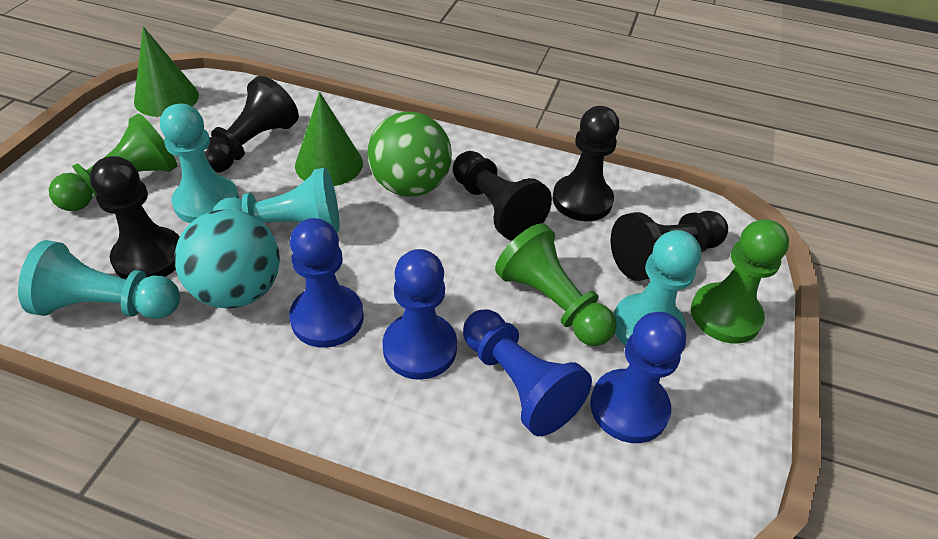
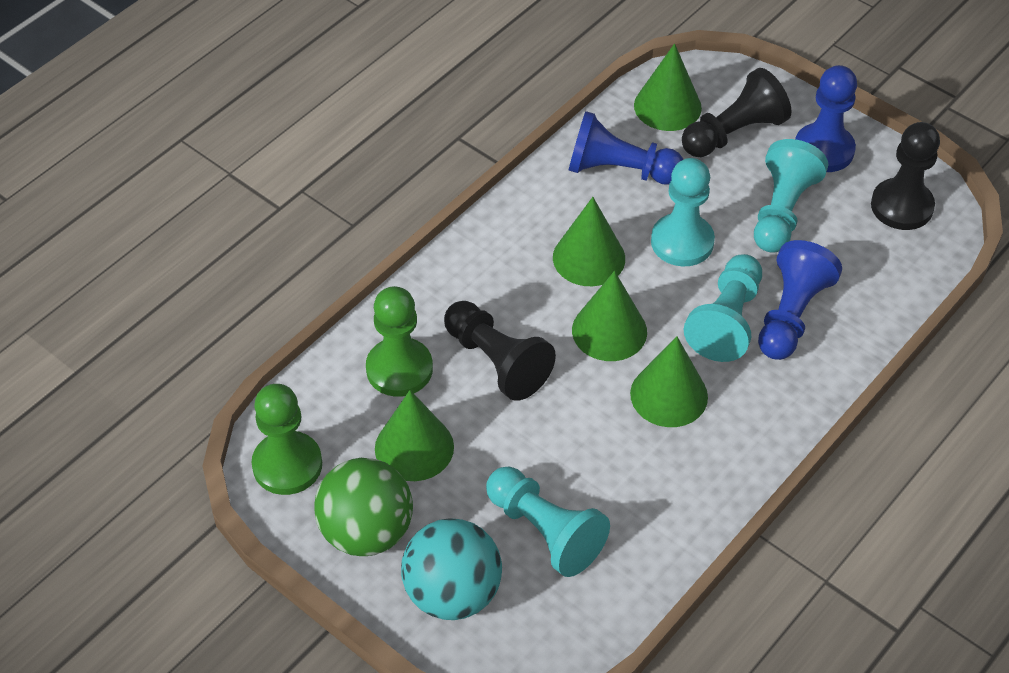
black pawn: [90,156,180,279] [204,76,299,173] [453,151,552,241] [552,106,619,221] [610,211,728,281] = 5 -> [444,301,556,401] [682,68,791,157] [871,122,940,230] = 3
blue pawn: [289,218,364,348] [382,249,457,380] [463,309,592,436] [590,312,686,443] = 4 -> [569,111,683,184] [758,240,842,360] [795,65,857,172] = 3
green cone: [134,27,199,117] [295,92,363,186] = 2 -> [375,390,454,481] [553,197,625,286] [572,271,647,361] [630,337,708,427] [634,43,702,131] = 5
green pawn: [49,114,178,211] [495,223,616,346] [691,219,789,344] = 3 -> [252,384,322,495] [366,286,433,397] = 2

